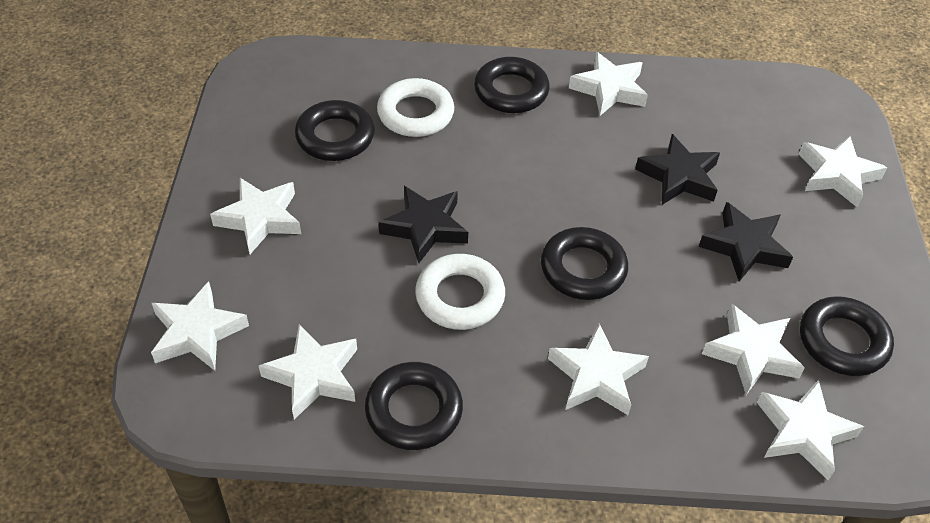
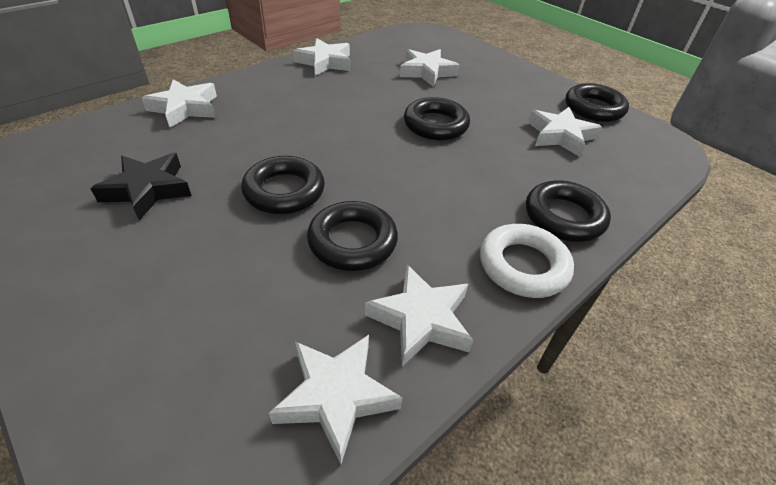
black star: [379,186,468,263] [635,134,720,205] [699,202,793,282] = 3 -> [90,153,192,220] = 1
white ring: [377,78,454,137] [415,254,505,330] = 2 -> [480,224,574,298] = 1
white star: [151,281,249,371] [210,178,301,254] [259,324,357,419] [548,323,649,415] [569,52,648,116] [702,303,805,395] [757,380,864,480] [799,136,887,207] = 8 -> [142,79,217,128] [269,335,402,464] [293,38,351,76] [365,264,473,367] [400,49,460,87] [528,107,602,157] = 6

